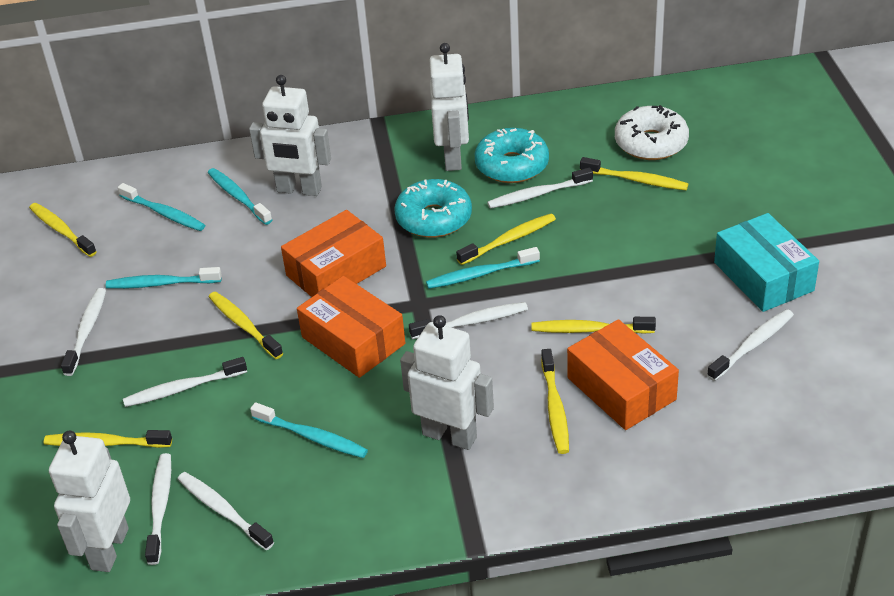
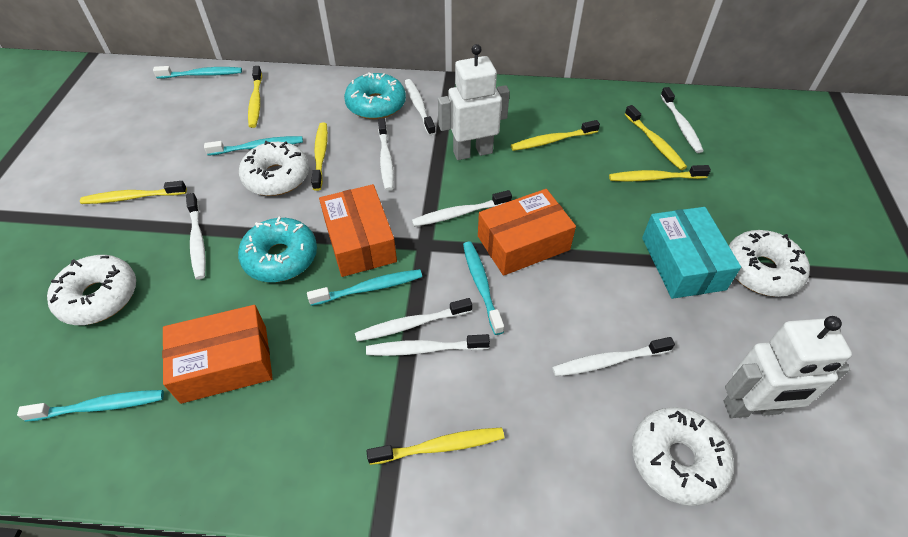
white donut: [615,105,689,160] = 1 -> [47,255,136,325] [239,141,309,196] [632,407,734,506] [729,230,810,297] = 4
white robot: [49,431,130,572] [249,75,331,196] [400,315,494,450] [429,43,469,171] = 4 -> [438,44,510,160] [724,316,852,418] = 2
white toothbrush: [61,288,106,376] [123,357,247,407] [145,453,171,565] [178,472,274,550] [409,302,528,339] [487,168,593,209] [707,309,794,381] = 7 -> [186,193,206,280] [355,298,472,341] [366,334,490,356] [378,118,394,191] [404,79,436,136] [412,190,512,227] [552,337,675,377] [661,87,704,153] = 8

